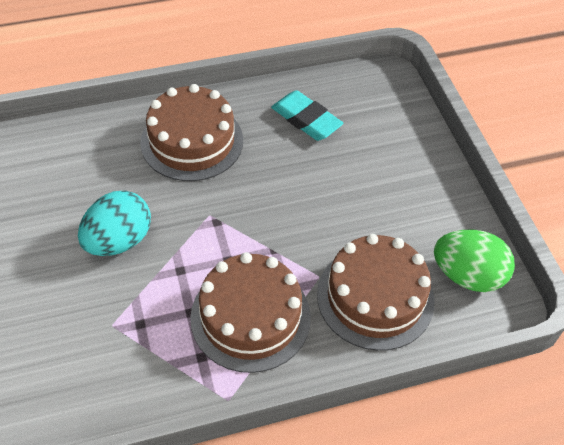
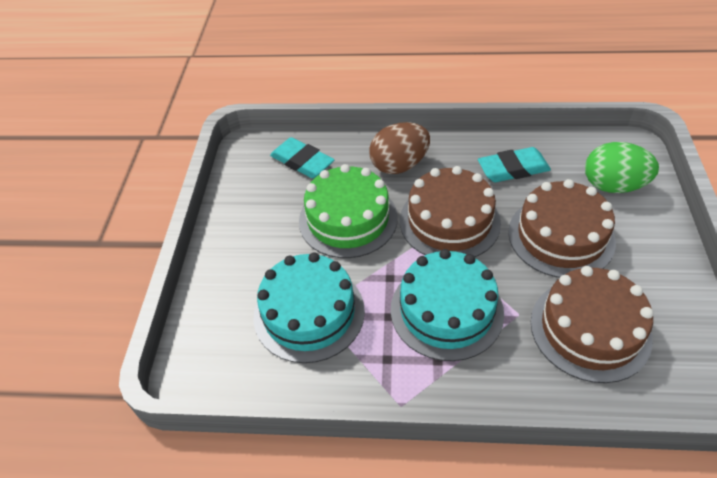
brown egg: none = 0 -> [369,122,430,174] = 1
green cake: none = 0 -> [299,164,398,258] = 1
turquoise cake: none = 0 -> [254,252,365,363] [391,249,504,361] = 2
turquoise egg: [78,191,151,256] = 1 -> none = 0
turquoise eraser: [271,90,344,141] = 1 -> [270,137,334,178] [478,147,551,182] = 2

